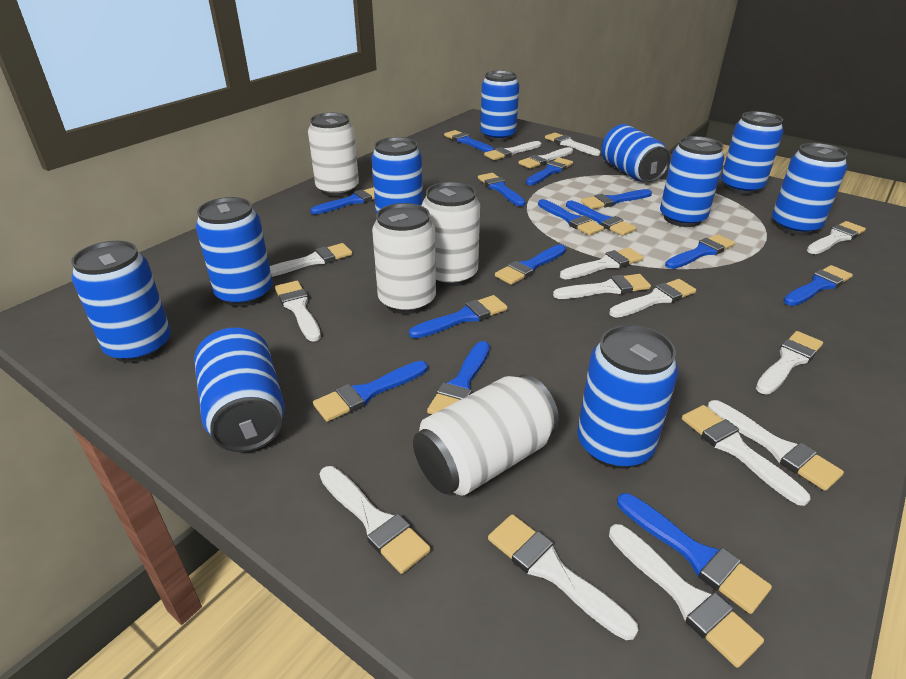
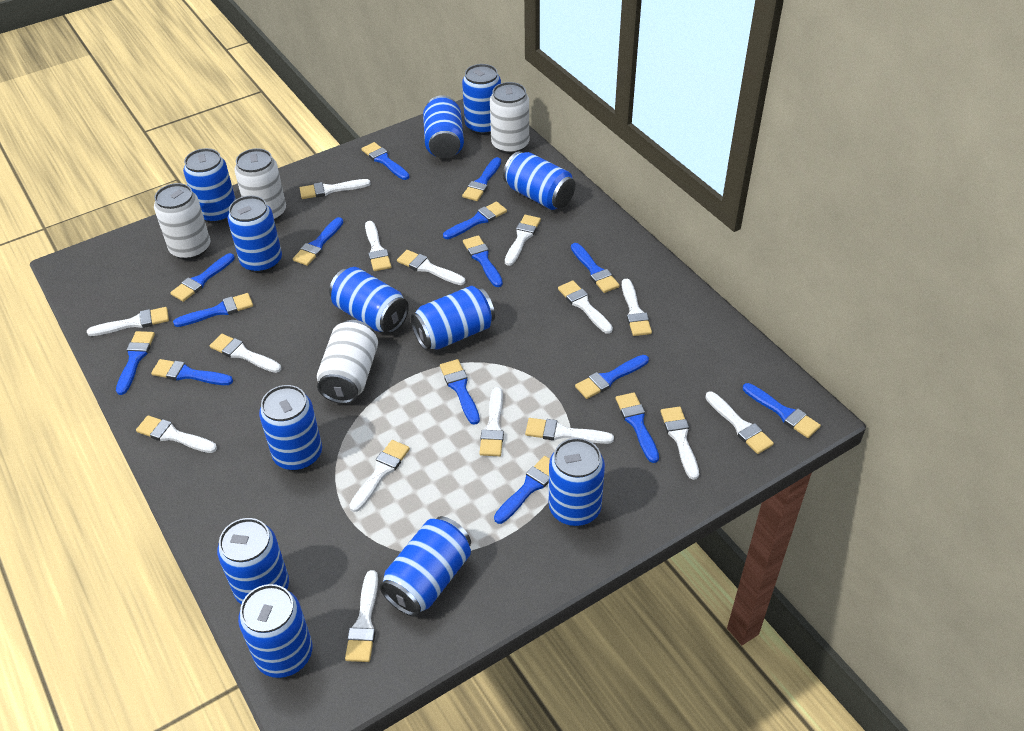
blue brush: [311,187,375,214] [313,361,428,422] [409,295,508,339] [427,341,490,415] [444,130,494,152] [478,173,526,206] [495,244,566,285] [526,158,573,185] [538,199,604,235] [566,200,636,236] [581,189,652,209] [617,493,772,614] [665,234,735,269] [783,265,853,306] = 14 -> [116,331,155,395] [151,359,233,385] [170,253,235,302] [173,293,253,327] [293,217,343,266] [361,142,409,180] [440,359,480,425] [443,202,507,239] [462,157,501,201] [463,235,503,287] [494,456,550,524] [571,243,620,293] [575,355,649,399] [616,392,659,463] [743,383,821,438] = 15
blue can: [71,241,171,363] [194,327,285,452] [196,197,273,307] [371,137,423,214] [480,71,519,141] [577,325,678,469] [601,124,670,182] [660,136,724,227] [721,111,783,194] [772,143,848,235] = 10 -> [183,148,236,223] [217,518,289,604] [227,195,282,273] [238,584,312,678] [259,385,322,471] [329,267,409,333] [380,516,471,617] [410,286,495,350] [423,95,464,159] [462,64,501,135] [503,151,575,210] [549,438,605,526] = 12

